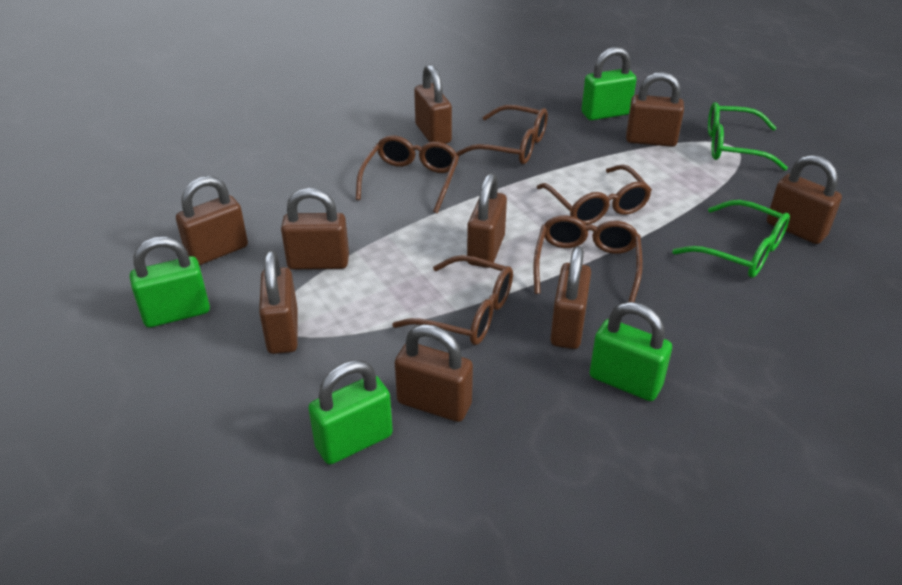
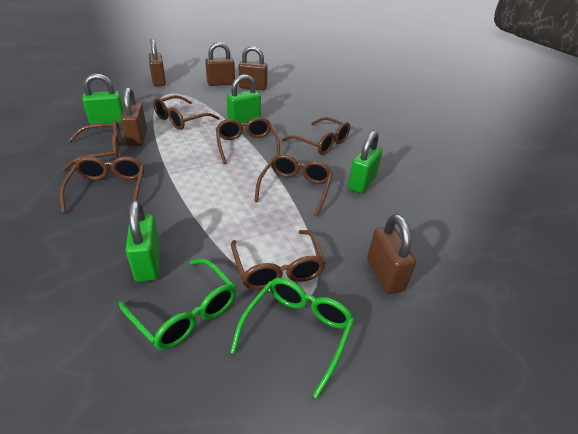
brown glasses: [356,135,459,213] [392,255,513,345] [456,105,548,164] [533,215,643,302] [536,164,652,225] = 5 -> [60,156,144,213] [62,120,121,171] [153,95,219,130] [216,117,280,164] [231,230,326,290] [254,154,333,216] [282,117,350,155] = 7
brown padlock: [176,176,248,265] [259,250,298,354] [281,188,349,269] [395,324,473,422] [414,64,452,144] [467,173,507,268] [550,246,591,349] [626,72,684,147] [767,155,842,244] = 9 -> [121,87,147,146] [149,39,166,86] [205,42,235,86] [238,46,268,90] [367,214,416,294] = 5

